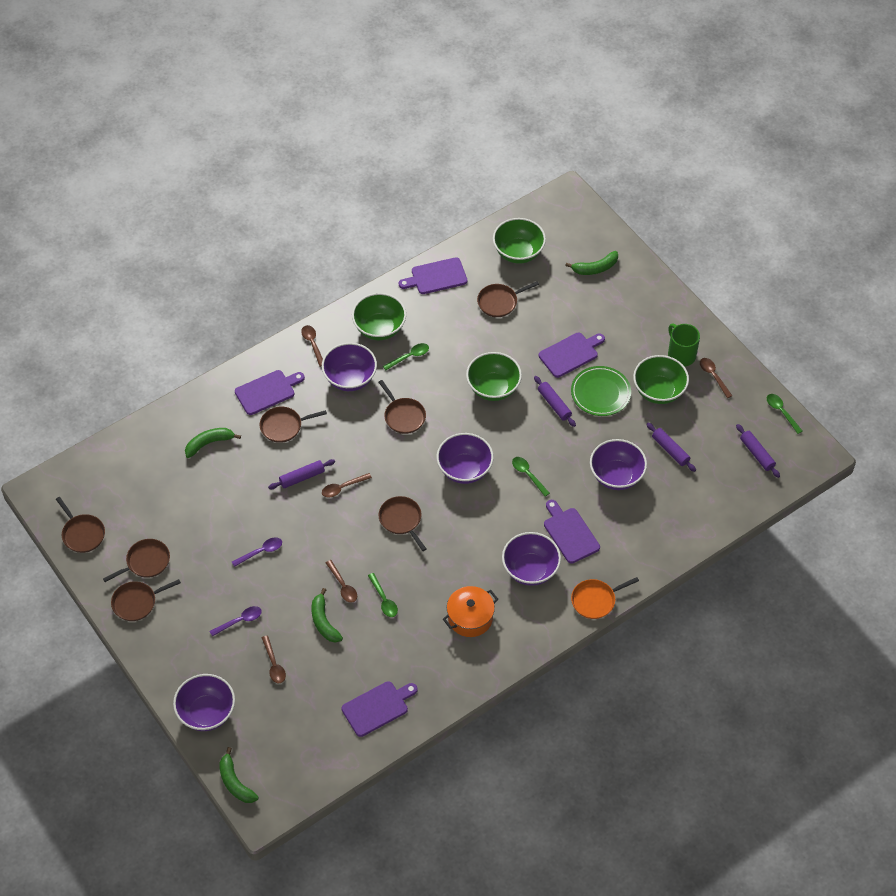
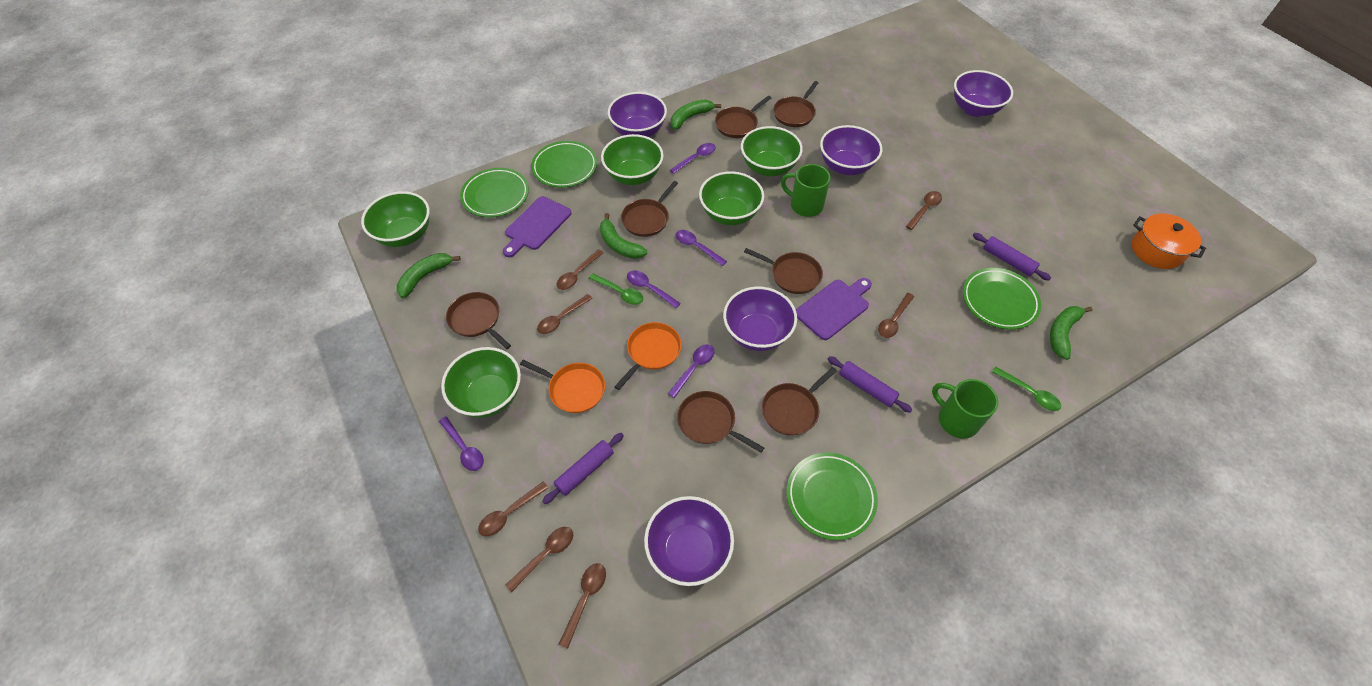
brown spoon: [262,635,286,683] [301,325,323,367] [322,473,372,498] [326,560,357,603] [700,358,732,398] = 5 -> [478,481,548,537] [505,527,573,593] [537,294,593,334] [556,249,603,290] [558,563,606,649] [878,293,914,338] [906,191,942,230] = 7
green bowl: [352,293,406,340] [466,352,522,401] [493,218,546,264] [633,355,689,404] = 4 -> [361,191,430,247] [441,347,521,418] [601,134,663,185] [699,171,764,225] [741,126,803,176] = 5
green mug: [668,324,700,367] = 1 -> [781,164,830,217] [932,379,998,439] = 2
green plate: [571,366,631,416] = 1 -> [460,168,529,217] [531,141,597,188] [787,453,878,540] [963,268,1041,330] = 4
green spoon: [368,573,398,617] [383,343,429,370] [512,457,550,497] [767,394,802,434] = 4 -> [589,273,643,305] [992,367,1061,411] = 2
orange pan: [571,577,639,619] = 1 -> [520,360,605,413] [614,322,682,390] = 2
purple cutting board: [235,370,305,415] [341,681,418,737] [399,257,467,294] [539,333,605,378] [544,500,600,564] = 5 -> [503,196,571,257] [796,278,872,340] = 2
purple rolling pin: [268,459,335,489] [534,376,576,427] [646,423,696,472] [736,424,780,478] = 4 -> [542,433,624,504] [828,356,912,413] [973,233,1051,281] = 3
purple spoon: [210,606,262,636] [232,537,282,567] = 2 -> [439,416,484,471] [627,270,681,308] [668,344,714,398] [670,143,716,174] [676,230,727,266] = 5

